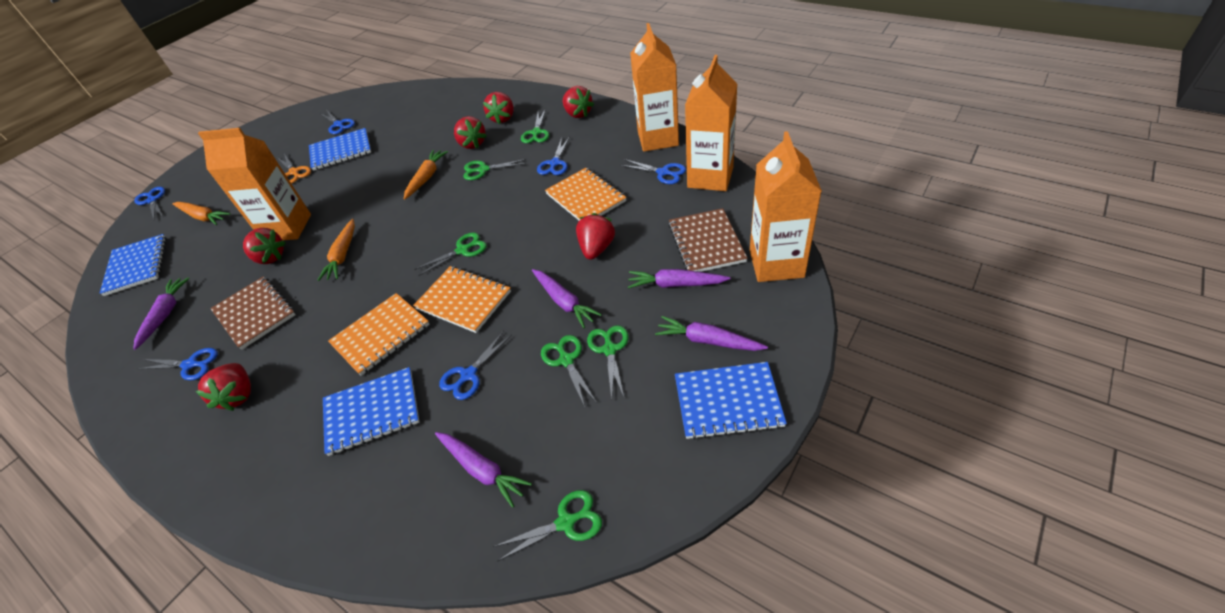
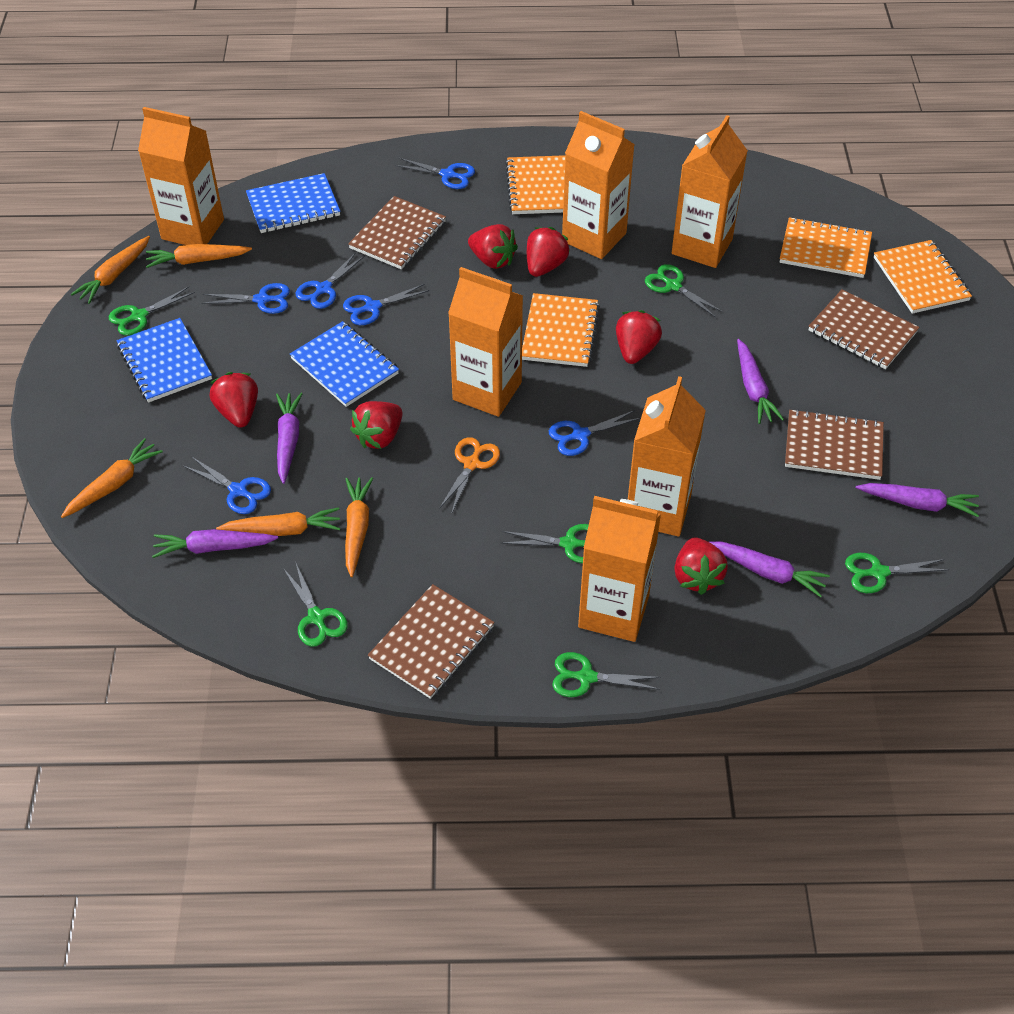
blue notebook: [100,234,167,296] [309,128,371,171] [323,367,419,456] [675,362,787,440] = 4 -> [117,318,212,403] [246,173,340,233] [290,321,399,407] = 3
brown notebook: [210,277,296,350] [668,208,748,272] = 2 -> [348,196,446,269] [368,584,495,699] [785,409,884,480] [808,289,919,369] = 4
orange carrot: [172,202,230,225] [318,219,355,281] [404,150,448,200] = 3 -> [61,438,163,518] [71,236,150,304] [146,244,252,268] [216,507,340,536] [345,477,373,577] = 5
orange carton: [198,128,311,240] [630,23,679,152] [685,55,737,191] [750,131,822,282] = 4 -> [138,107,224,245] [448,267,523,417] [562,111,635,259] [578,496,661,642] [628,376,706,536] [672,115,748,268] = 6
orange notebook: [328,293,430,376] [413,266,511,333] [545,168,626,220] = 3 -> [505,155,565,214] [522,293,600,367] [780,217,872,278] [874,240,972,314] = 4

